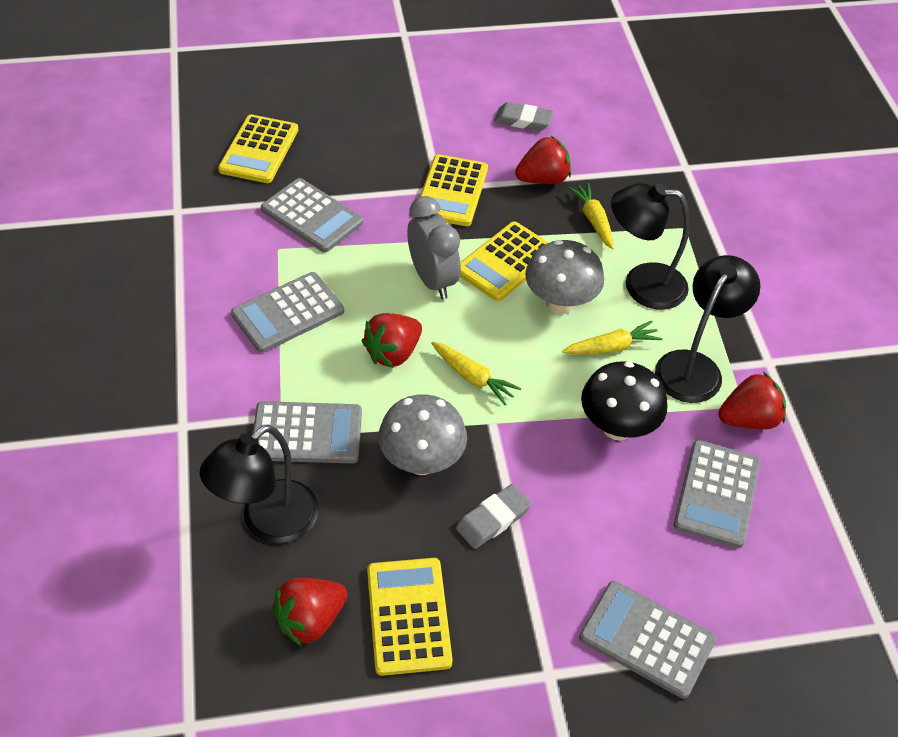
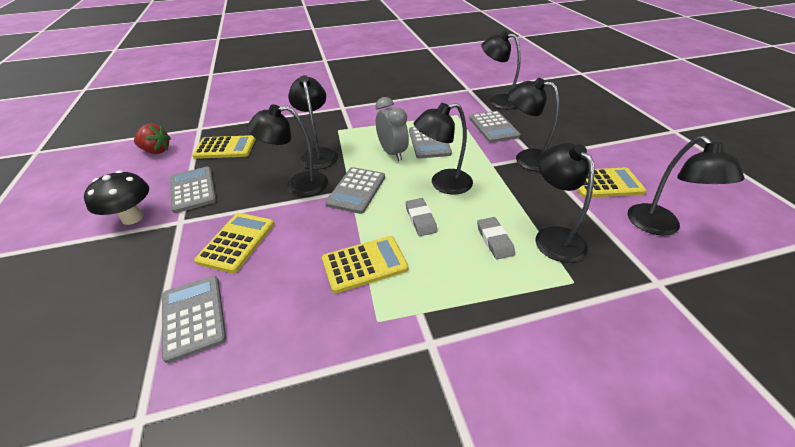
black lamp: [199,425,319,544] [611,183,690,310] [655,255,760,403] = 3 -> [247,105,328,197] [288,75,338,170] [413,103,473,195] [482,31,521,109] [509,78,559,172] [535,143,595,263] [628,136,744,236] = 7
grey mushroom: [378,394,467,475] [525,240,604,314] = 2 -> none = 0
red strawberry: [272,578,347,647] [362,313,422,368] [515,136,571,184] [718,372,786,430] = 4 -> [134,124,171,154] = 1
yellow carrot: [431,342,521,405] [562,321,662,354] [567,182,614,249] = 3 -> none = 0

